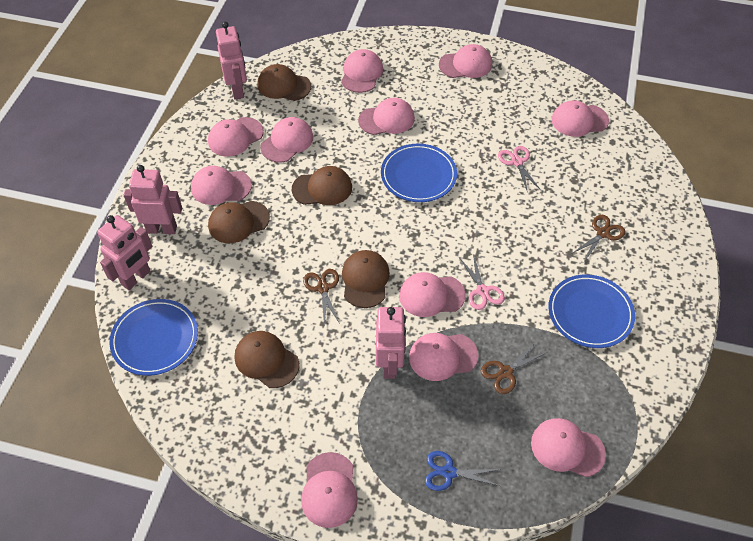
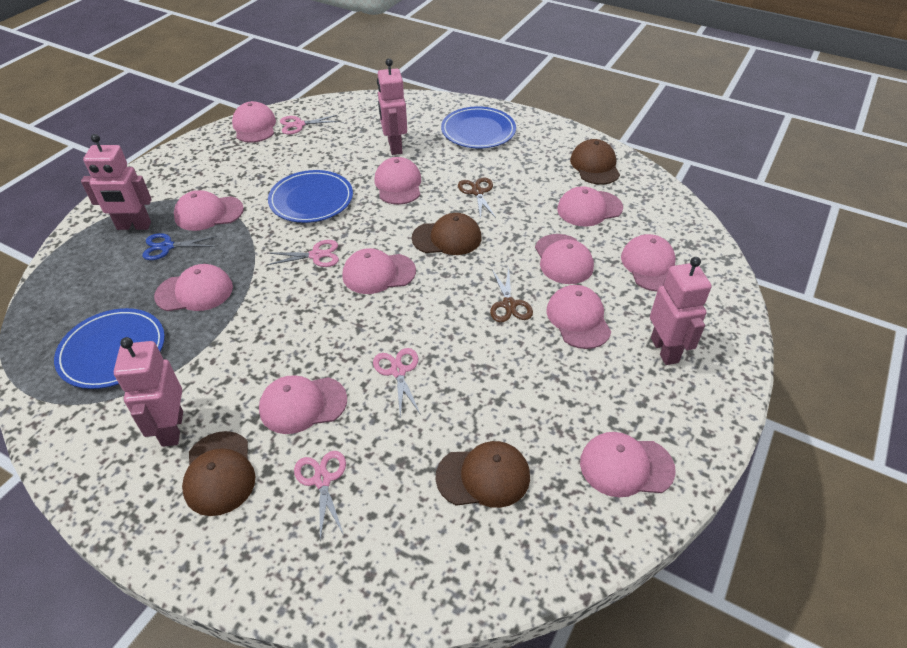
brown cap: [208,201,270,243] [235,331,299,388] [258,64,311,101] [292,166,352,205] [342,250,390,308] = 5 -> [182,431,255,516] [412,213,482,255] [436,441,530,508] [570,139,620,185] = 4
brown scissors: [303,269,340,325] [481,343,547,394] [571,215,626,262] = 3 -> [458,177,496,220] [490,268,533,322] = 2
pink scissors: [460,254,505,310] [498,146,541,193] = 2 -> [267,240,339,267] [280,115,340,134] [294,451,346,540] [373,348,421,416] = 4

